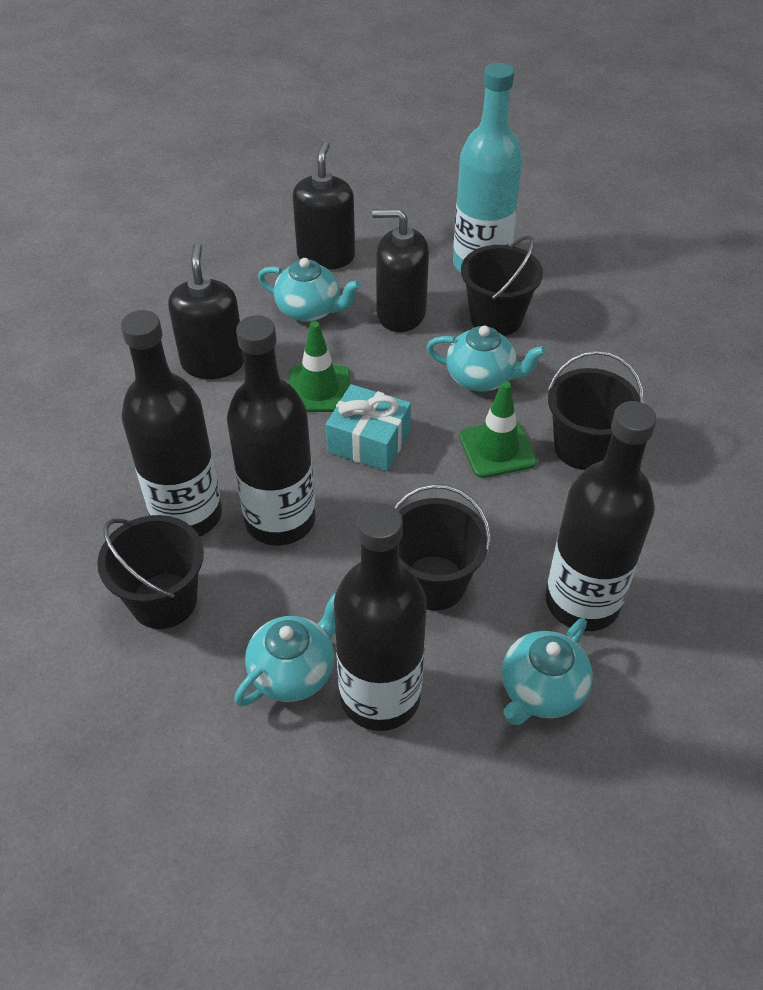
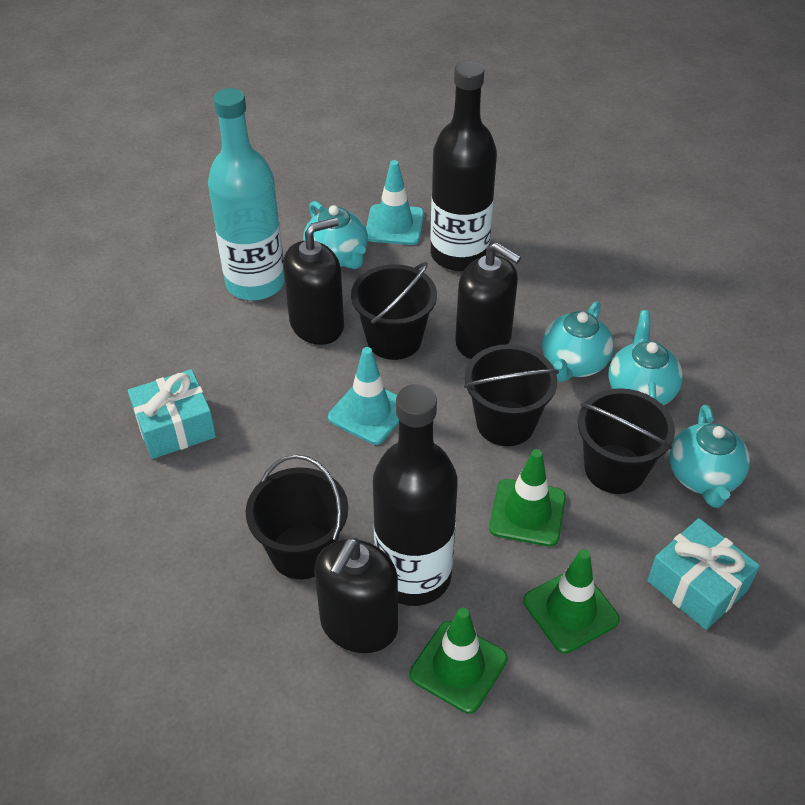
black bottle: [121,310,222,537] [227,315,316,545] [334,503,427,731] [545,401,657,631] = 4 -> [373,384,458,606] [430,61,497,271] = 2
green traffic cone: [288,321,350,412] [459,381,537,478] = 2 -> [410,608,507,714] [489,449,566,547] [523,549,620,654] = 3
turquoise gift: [326,384,411,471] = 1 -> [128,369,216,459] [647,518,760,630] = 2
turquoise traffic cone: none = 0 -> [328,347,399,445] [366,160,424,245] = 2

